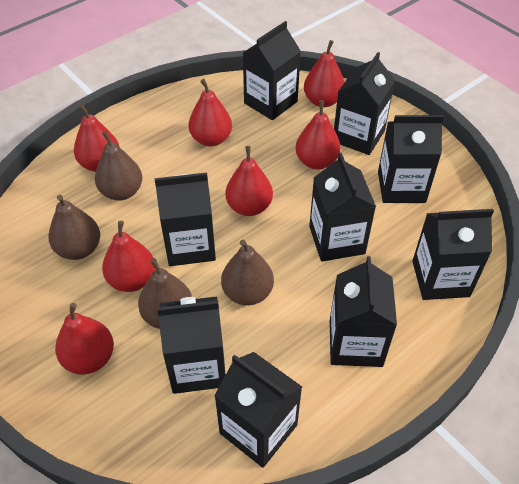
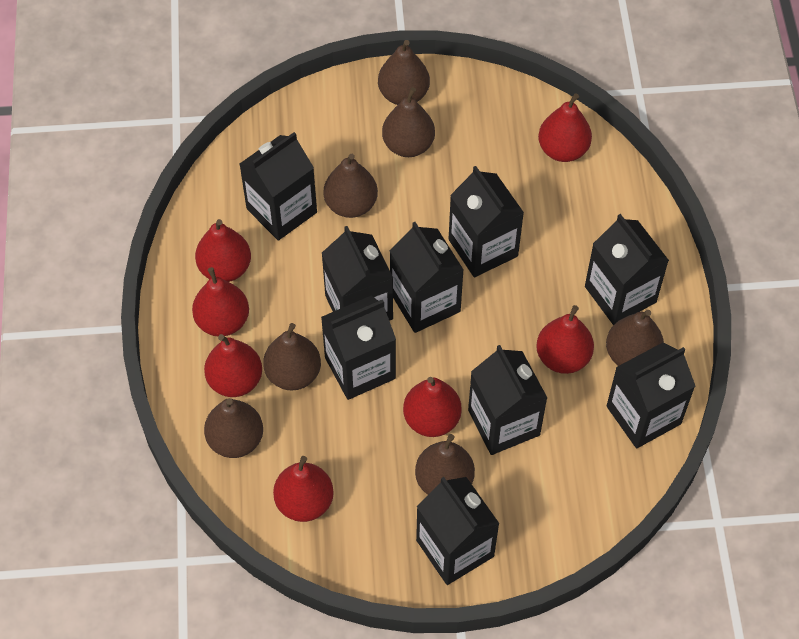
brown pear: [48,195,100,260] [95,131,142,201] [138,258,192,329] [221,240,274,306] = 4 -> [204,398,263,458] [263,323,321,391] [324,154,378,218] [378,40,430,105] [382,87,435,157] [415,434,475,495] [606,310,664,366] = 7

